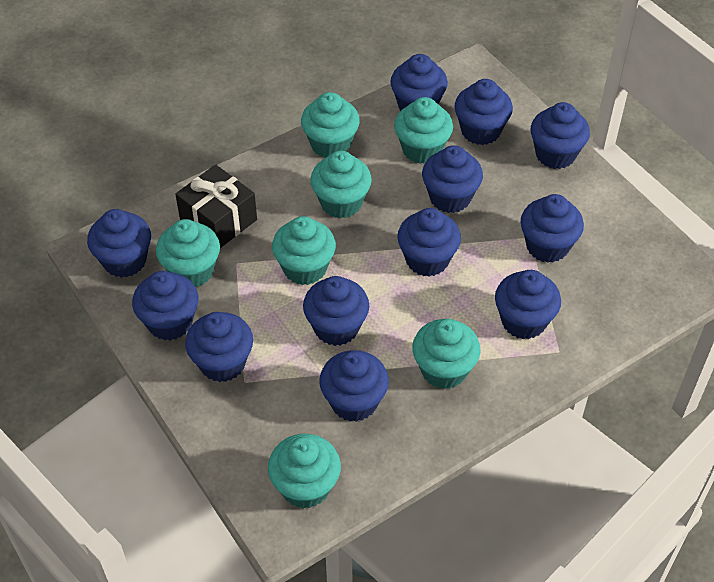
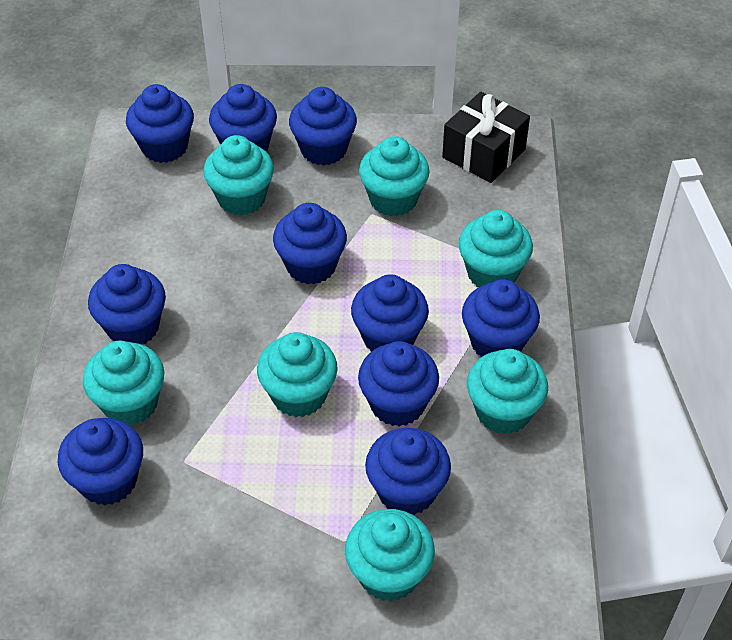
blue cupcake: [87,209,151,278] [132,271,199,340] [185,312,253,382] [303,276,369,346] [319,350,389,422] [390,54,448,111] [397,208,461,277] [422,145,483,213] [454,79,513,145] [495,270,561,339] [521,194,584,263] [531,102,590,169] = 12 -> [58,418,143,506] [88,264,166,345] [126,84,194,163] [209,84,277,151] [273,203,347,284] [289,87,357,166] [351,274,429,352] [358,341,439,427] [365,428,451,515] [462,279,540,357] = 10

